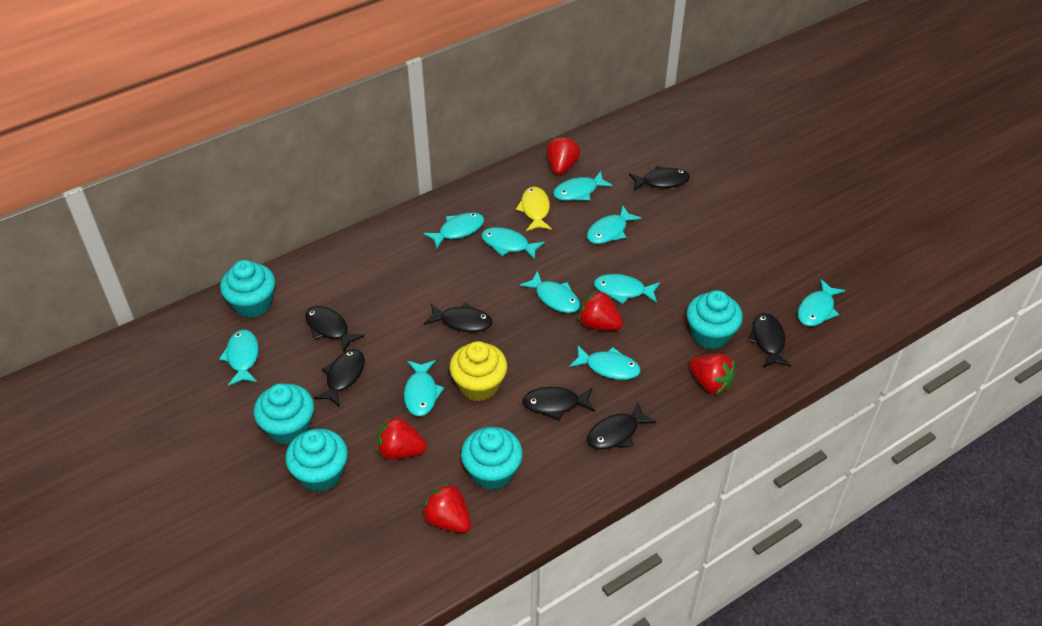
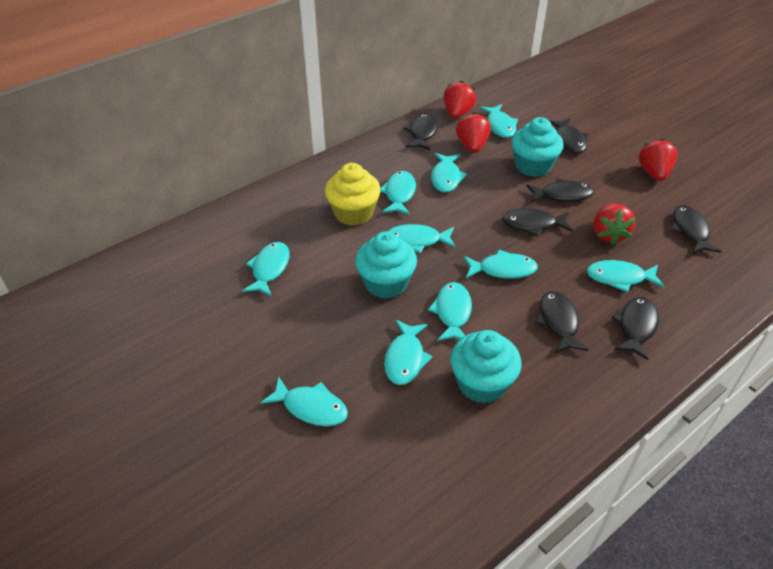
red strawberry: [377,415,427,459] [421,482,471,533] [547,136,580,175] [578,290,623,330] [689,354,736,394] = 5 -> [443,80,476,119] [456,112,491,153] [593,203,636,245] [639,138,678,181] = 4
turquoise cupcake: [220,260,275,318] [254,383,314,445] [285,429,348,492] [461,427,523,490] [687,290,743,349] = 5 -> [355,231,417,299] [450,330,521,403] [511,117,564,177] = 3
yellow fish: [516,186,552,231] = 1 -> none = 0

